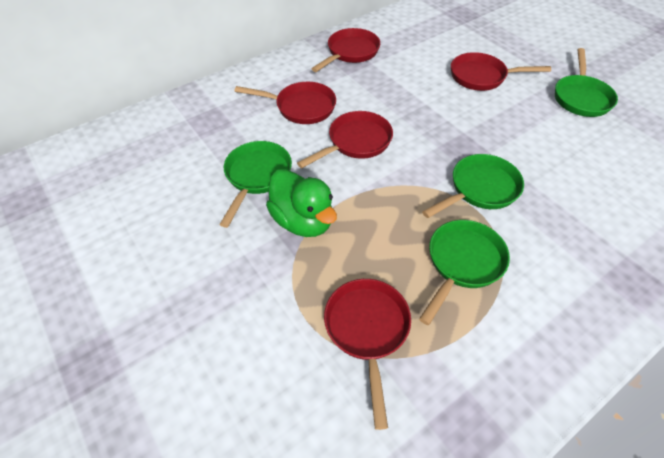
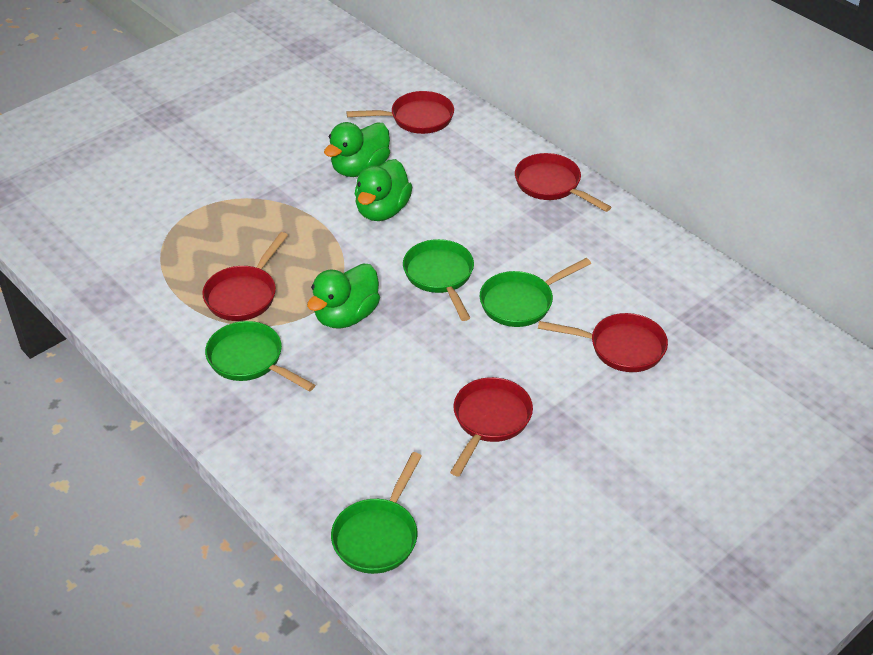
green duck: [266,169,337,237] = 1 -> [307,264,380,329] [324,122,390,177] [355,159,412,221] = 3

